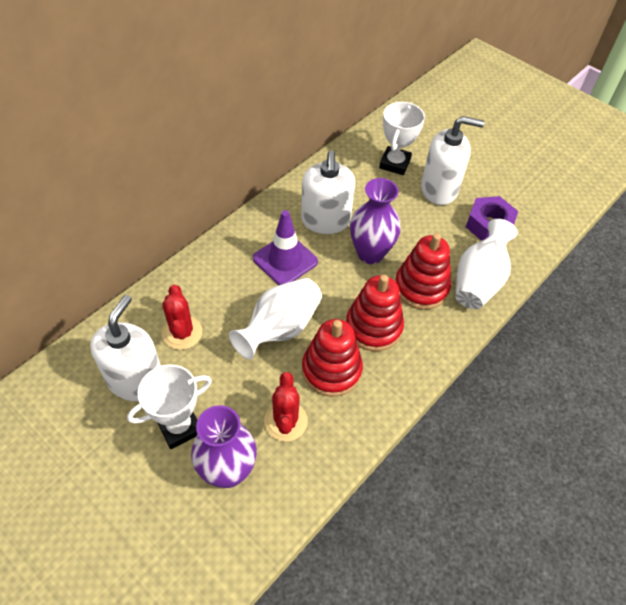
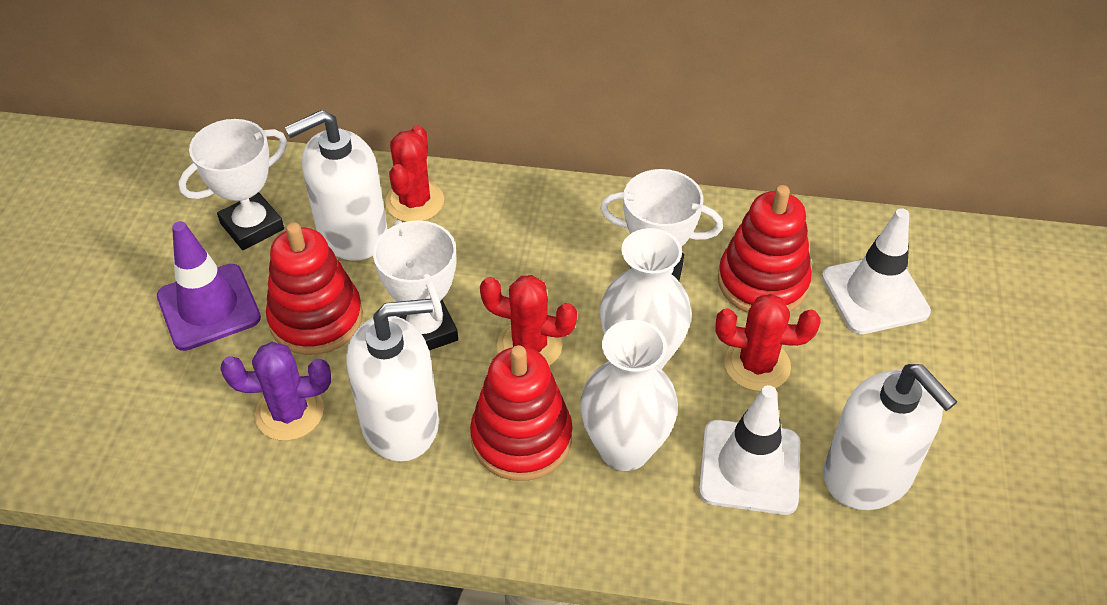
purple cactus: none = 0 -> [220,342,331,441] = 1
purple nut: [466,196,518,241] = 1 -> none = 0
purple vase: [191,405,257,488] [350,178,401,264] = 2 -> none = 0
red cactus: [162,285,202,350] [264,372,308,442] = 2 -> [385,125,444,222] [480,275,577,366] [715,294,820,391] = 3
white traffic cone: none = 0 -> [699,385,800,515] [822,208,931,334] = 2
white trophy: [127,364,212,449] [379,102,425,175] = 2 -> [178,119,287,250] [373,220,458,350] [600,169,723,281] = 3

